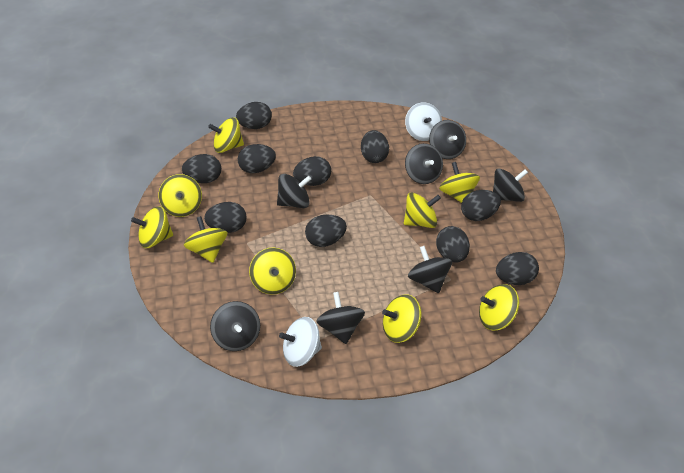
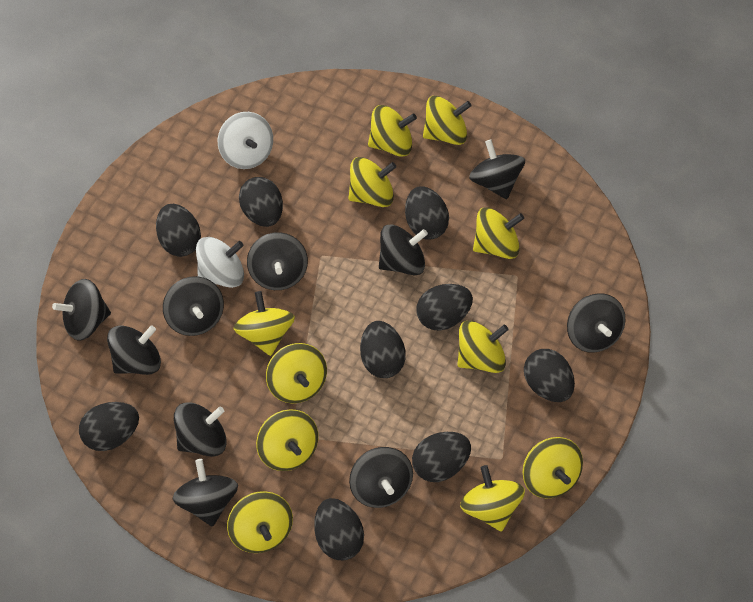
black egg: [182,154,221,183] [204,202,247,233] [236,102,272,129] [238,144,276,173] [293,156,331,186] [305,215,347,247] [361,130,389,163] [436,226,470,263] [461,190,501,221] [496,252,539,285] = 10 -> [79,402,139,451] [156,204,201,257] [239,177,283,227] [314,498,364,560] [360,321,406,378] [405,186,449,240] [412,432,471,482] [416,284,473,330] [524,349,575,402] = 9
black spinning top: [210,301,260,351] [277,174,311,208] [316,292,365,344] [405,143,443,184] [408,246,452,293] [429,120,466,159] [493,168,528,202] = 7 -> [52,279,111,341] [107,325,161,375] [163,276,224,336] [173,459,238,527] [174,402,227,457] [247,232,308,290] [349,447,413,508] [379,224,428,276] [469,139,525,199] [567,293,625,353] = 10
yellow spinning top: [131,206,173,248] [159,174,202,217] [184,216,227,263] [208,117,244,153] [249,248,296,295] [382,294,421,343] [404,192,441,228] [439,162,480,203] [479,284,519,331] = 9 -> [227,491,293,553] [233,291,295,356] [256,409,318,471] [266,343,327,403] [348,157,396,207] [368,105,417,157] [423,96,471,145] [457,321,509,373] [460,465,525,532] [473,207,524,259] [523,437,583,499] = 11

